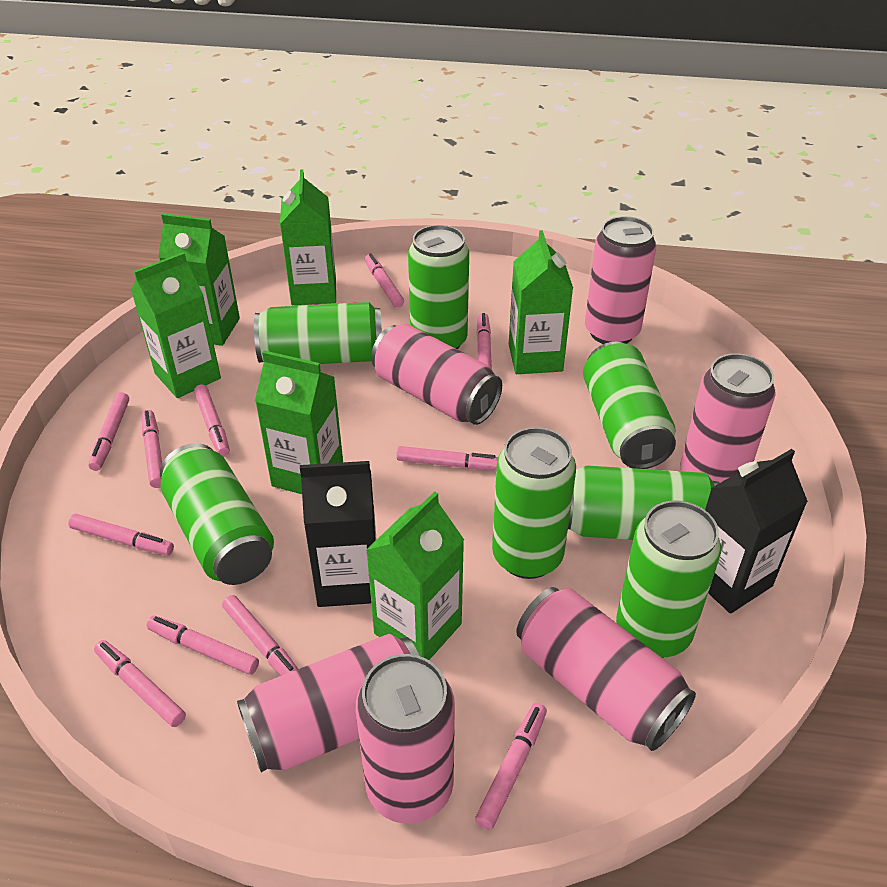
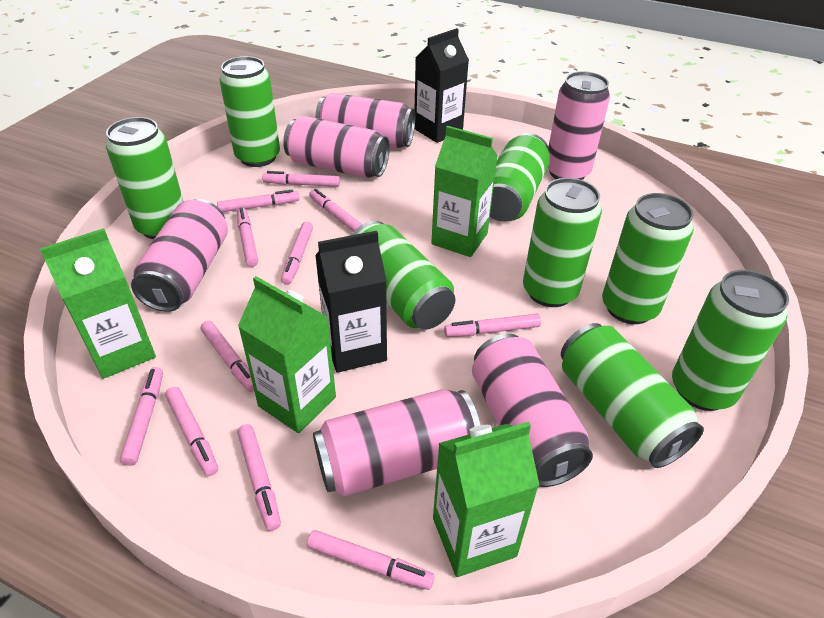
green can: [160,443,274,585] [254,302,382,364] [408,225,469,349] [492,427,576,579] [568,466,720,540] [583,342,676,469] [616,501,721,658] = 7 -> [106,117,183,239] [220,56,280,167] [352,221,455,330] [490,133,550,222] [523,178,602,307] [561,323,704,468] [602,193,694,324] [672,270,789,411] = 8
green carton: [131,252,221,398] [158,213,240,346] [255,350,343,494] [280,170,336,305] [366,492,464,660] [509,230,573,374] = 6 -> [40,228,156,379] [238,276,336,433] [431,126,498,257] [433,422,540,577] = 4

